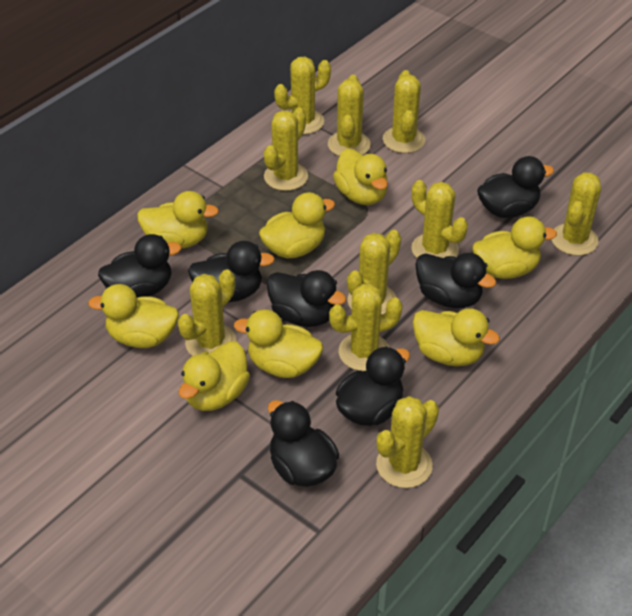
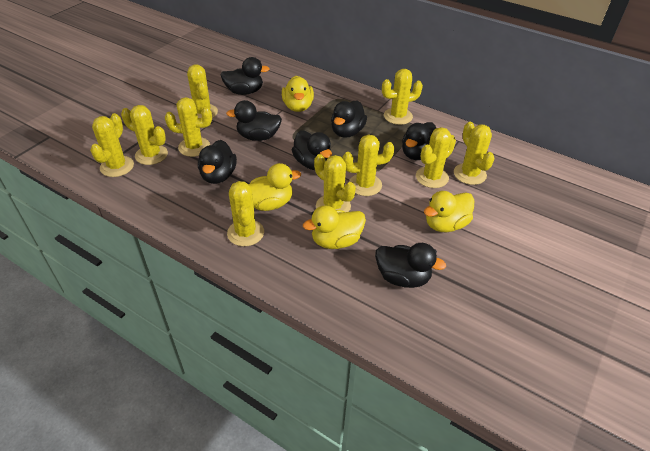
yellow duck: [88,284,179,348] [137,191,219,249] [179,341,250,411] [234,309,323,378] [259,192,335,259] [333,148,388,205] [412,308,500,366] [473,216,557,279] = 8 -> [248,163,301,211] [282,76,314,112] [303,206,366,249] [424,191,474,232] = 4

